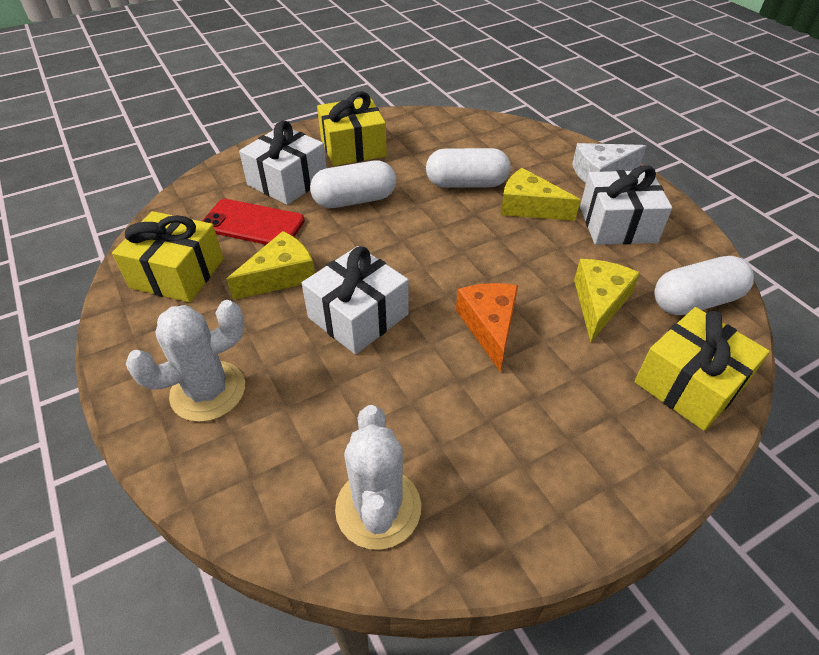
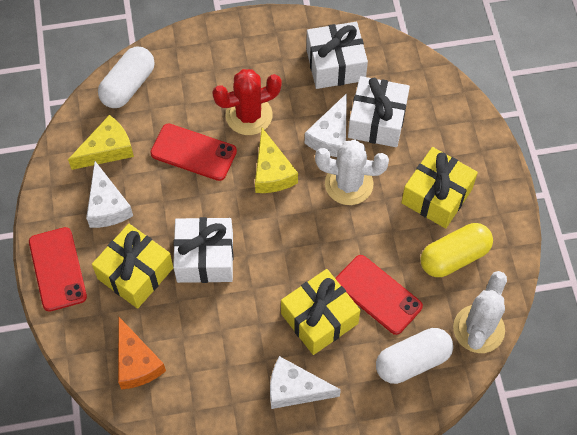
red cactus: none = 0 -> [212,69,282,135] = 1
red phone: [202,199,305,245] = 1 -> [29,227,87,312] [150,124,237,181] [335,255,423,335] = 3
white capsule: [310,160,396,208] [426,148,510,188] [654,256,754,315] = 3 -> [98,47,154,108] [376,328,453,384] = 2
white cheese: [572,143,647,184] = 1 -> [86,161,133,228] [270,356,341,409] [305,93,347,157] = 3
yellow capsule: none = 0 -> [421,223,493,277] = 1
yellow cheese: [227,231,315,300] [501,168,581,221] [574,259,640,343] = 3 -> [68,115,134,170] [255,128,298,193] = 2

